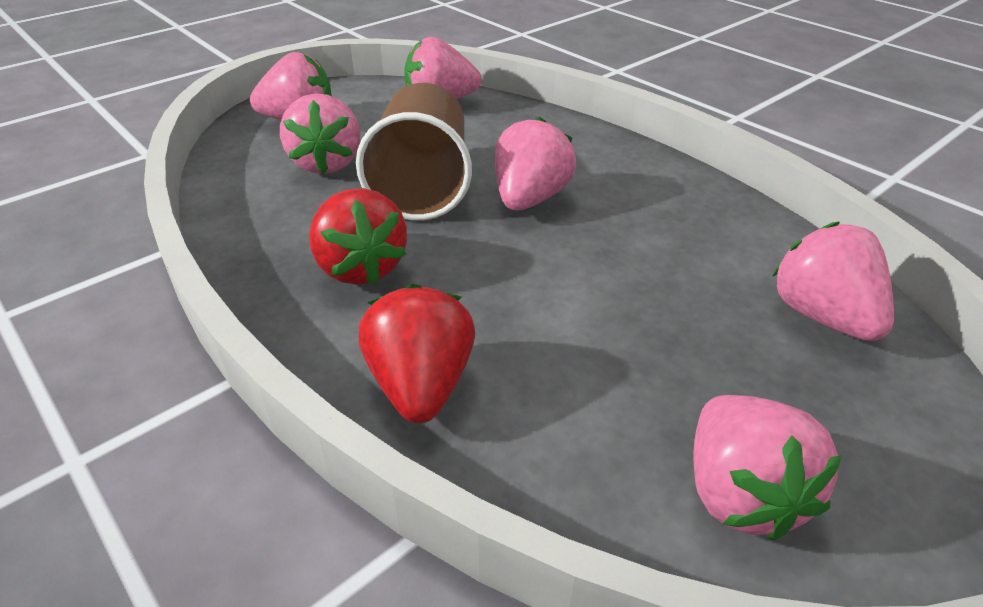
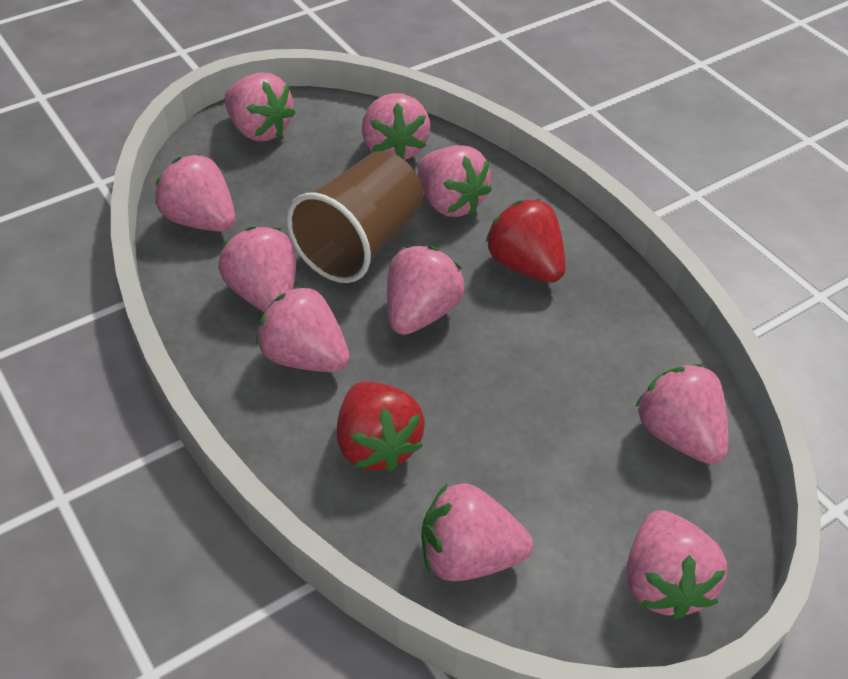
pink strawberry: [250,52,332,120] [280,93,360,174] [404,37,481,100] [495,117,576,211] [694,395,842,541] [772,221,894,341] = 6 -> [155,154,236,232] [218,227,296,312] [225,72,296,141] [256,285,350,372] [362,93,431,160] [387,246,465,335] [418,145,492,217] [421,483,533,581] [627,510,727,620] [636,364,729,464] = 10

